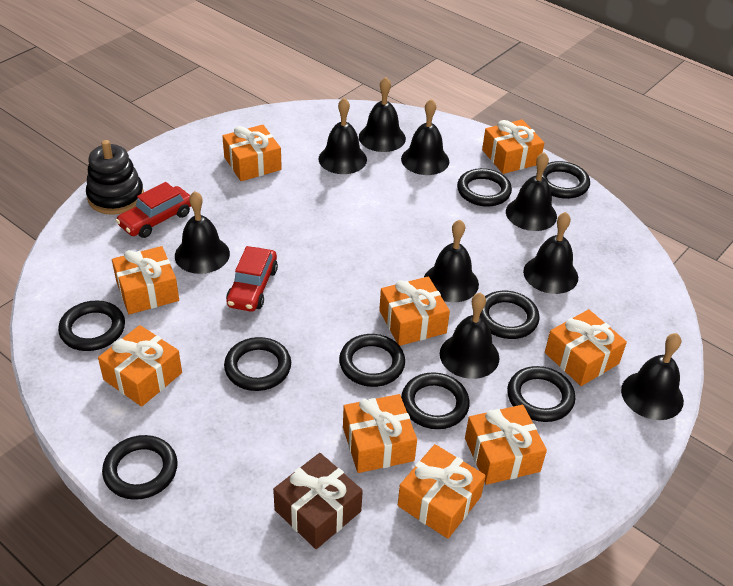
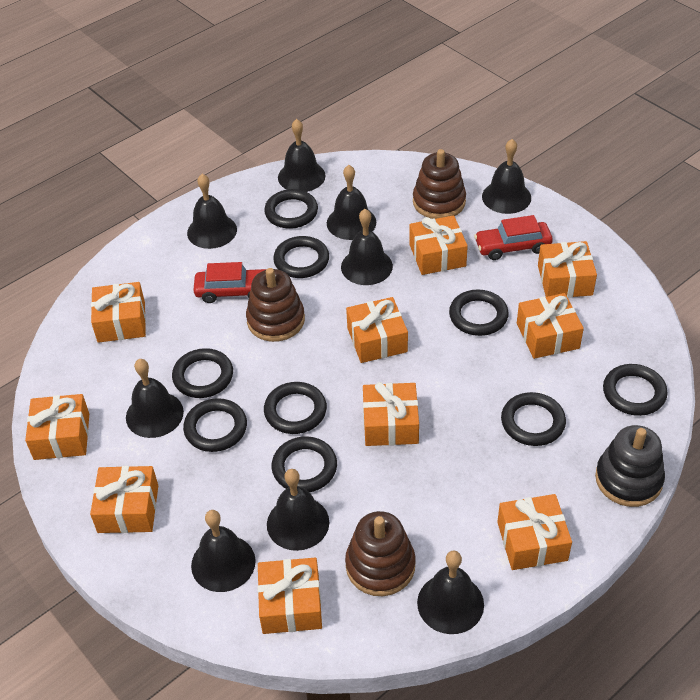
brown gift: [273,453,363,549] = 1 -> none = 0
brown stacking toy: none = 0 -> [246,268,305,342] [345,511,416,596] [413,149,466,219] = 3
orange gift: [98,325,182,407] [112,246,179,315] [222,125,282,181] [343,394,417,473] [379,276,450,346] [398,444,486,539] [465,405,547,485] [482,120,544,174] [545,309,627,386] = 9 -> [25,394,89,460] [90,466,158,533] [91,282,146,343] [258,558,322,634] [346,297,408,363] [363,382,419,446] [409,215,468,275] [497,494,572,570] [517,293,584,359] [538,241,597,298] = 10

